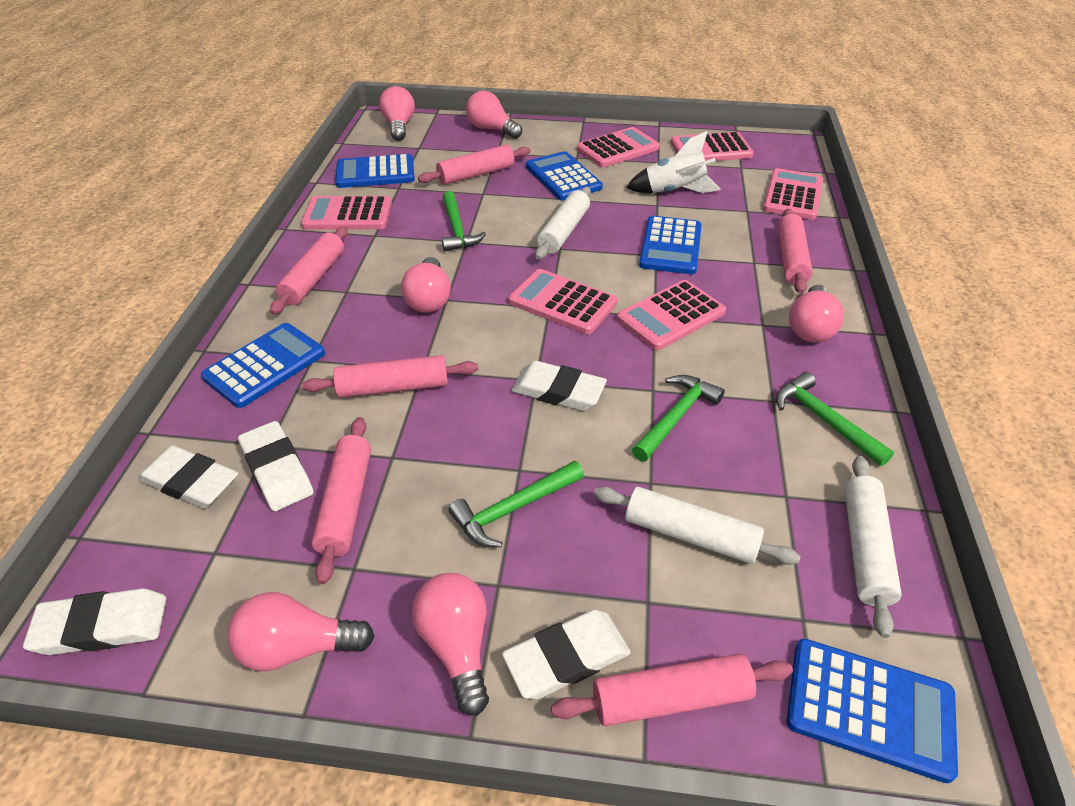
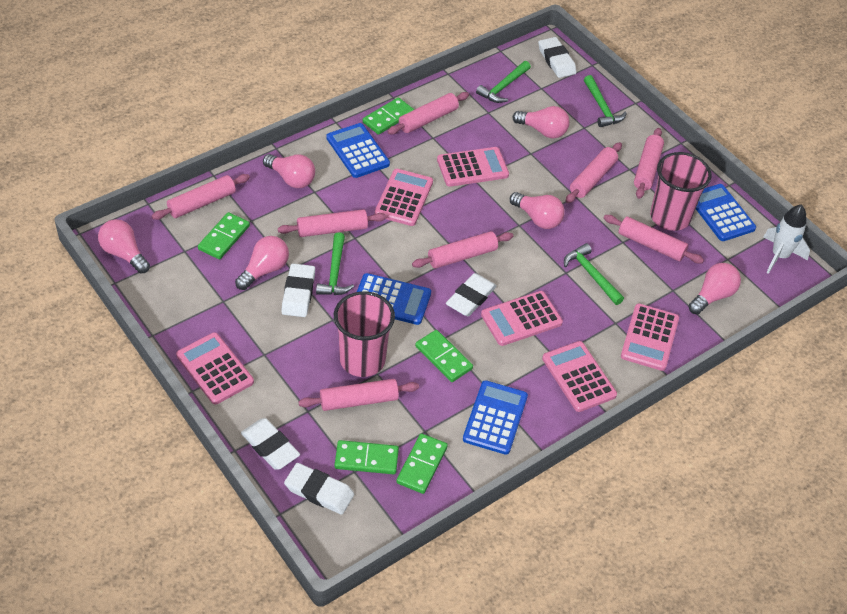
blue calculator: [201,323,325,408] [335,154,415,188] [526,151,603,200] [639,216,702,274] [787,639,958,783] = 5 -> [326,123,390,178] [357,273,431,325] [463,380,528,455] [696,184,756,241] = 4
green domino: none = 0 -> [198,212,250,259] [335,440,399,474] [363,97,414,135] [396,433,448,494] [415,330,473,382] = 5
pink cup: none = 0 -> [334,291,395,377] [650,152,712,231] = 2
pink rolling pin: [270,227,347,315] [302,355,478,398] [311,417,371,584] [418,145,530,185] [551,654,793,726] [777,208,813,294] = 6 -> [152,174,250,220] [278,209,386,237] [298,379,419,411] [387,92,469,134] [412,231,513,269] [566,142,622,203] [604,215,704,263] [634,128,664,199] = 8
white rolling pin: [535,187,591,260] [594,487,801,565] [844,456,902,638] = 3 -> none = 0

